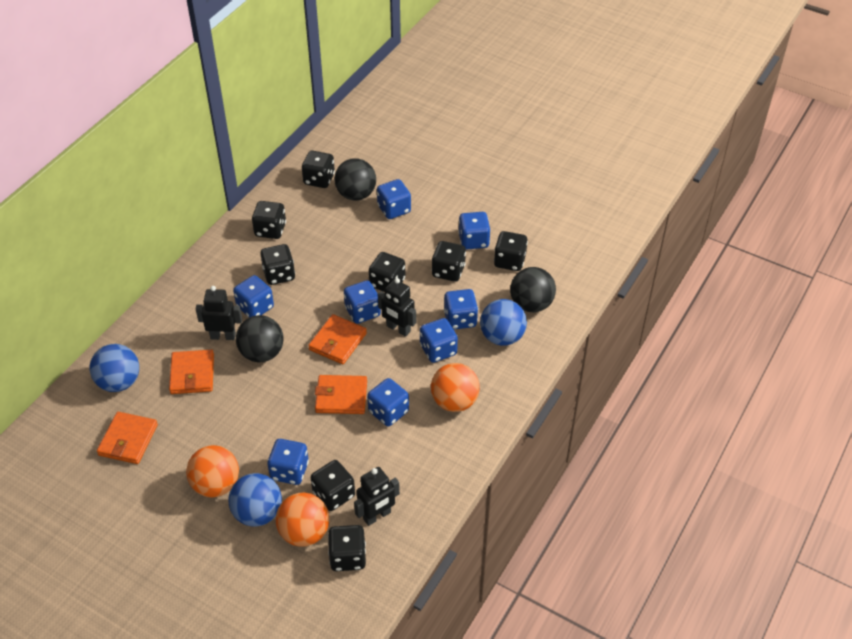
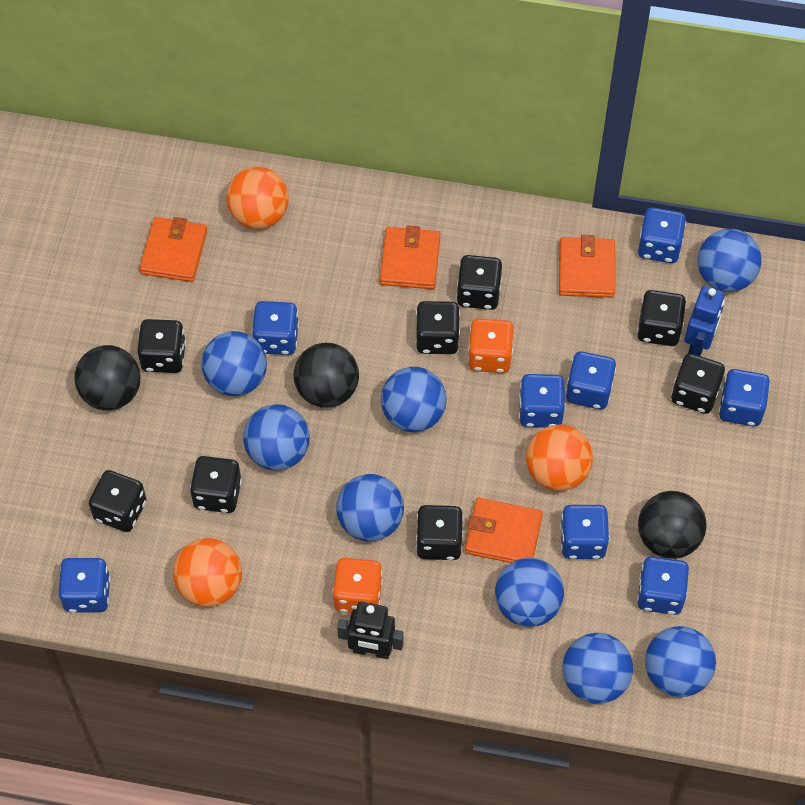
black robot: [196,286,242,340] [354,467,400,526] [378,278,416,337] = 3 -> [337,602,404,659] = 1
blue ball: [90,344,139,392] [228,473,282,527] [480,299,527,346] = 3 -> [201,331,267,396] [243,404,310,471] [336,474,404,542] [381,367,447,432] [495,558,564,627] [562,633,633,704] [645,626,716,697] [697,229,762,292] = 8
blue robot: none = 0 -> [684,286,725,356] = 1
orange dice: none = 0 -> [332,558,383,613] [468,318,514,373] = 2

